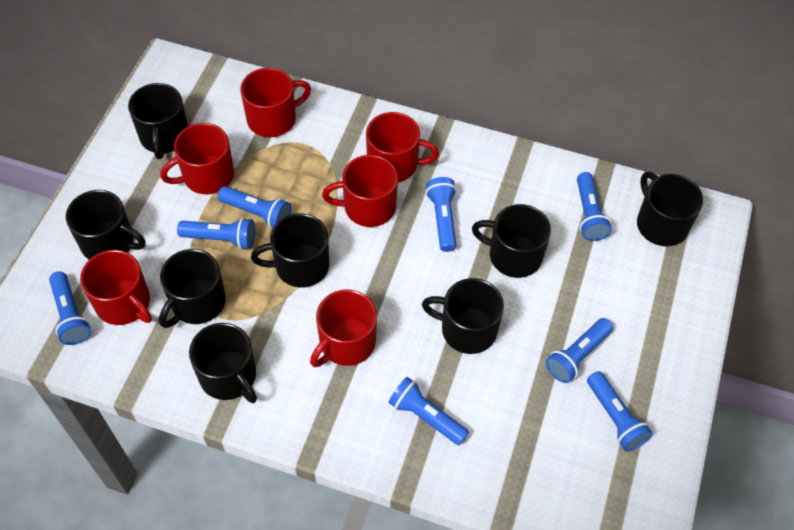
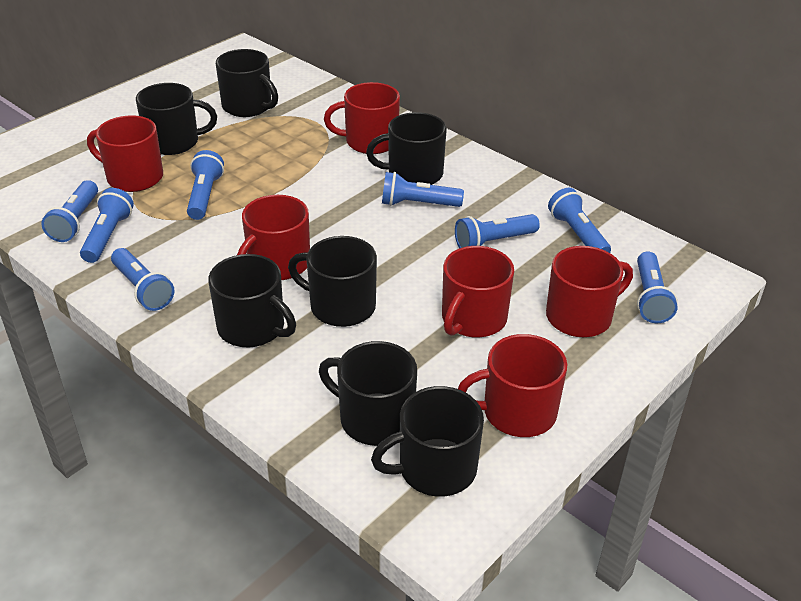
black mug: [66,190,146,260] [128,83,188,159] [159,249,226,328] [189,323,257,403] [251,213,329,288] [422,278,504,354] [472,204,551,278] [637,172,703,246] = 8 -> [136,83,217,155] [208,254,296,347] [216,49,278,117] [288,236,377,327] [319,341,417,446] [366,112,447,185] [371,386,484,497] = 7

